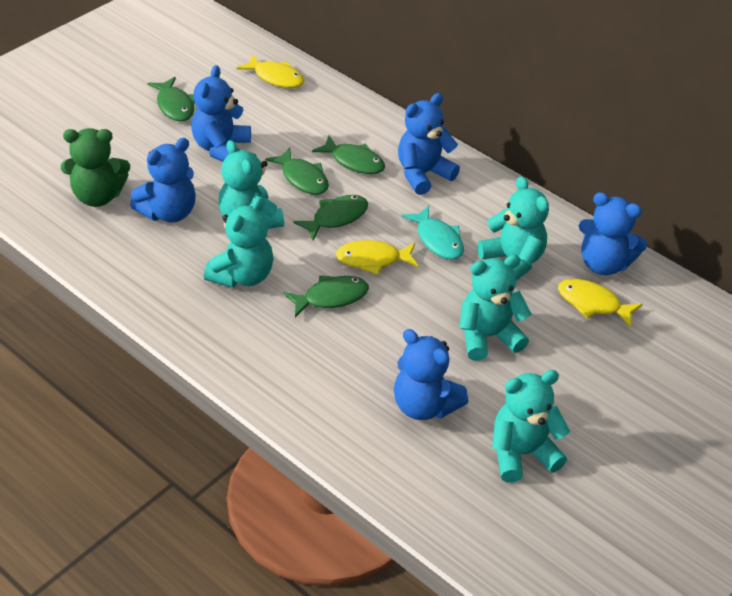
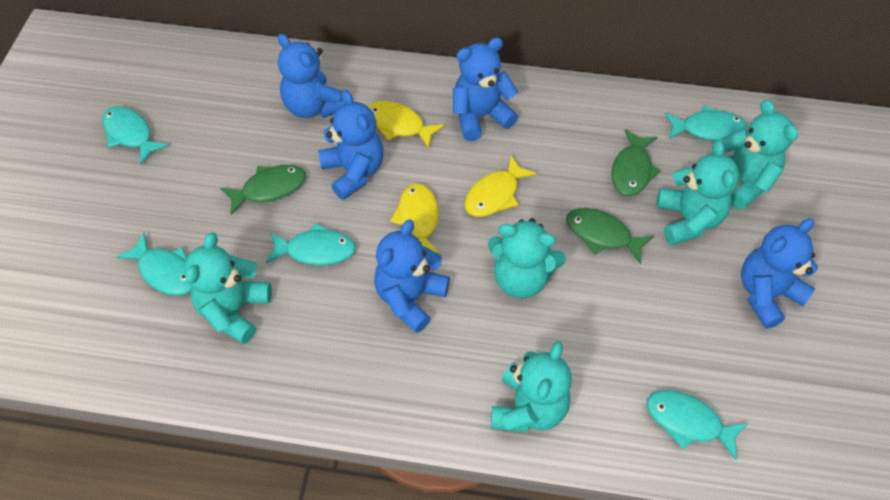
green fish: [148,77,195,122] [265,148,329,195] [283,275,369,317] [293,195,368,240] [312,135,385,174] = 5 -> [220,165,306,215] [566,208,654,264] [611,129,661,196] = 3
green teddy bear: [61,128,130,207] = 1 -> none = 0
turquoise fish: [402,206,464,260] = 1 -> [102,106,169,164] [116,232,191,296] [266,223,356,266] [647,390,748,460] [665,105,748,141] = 5

